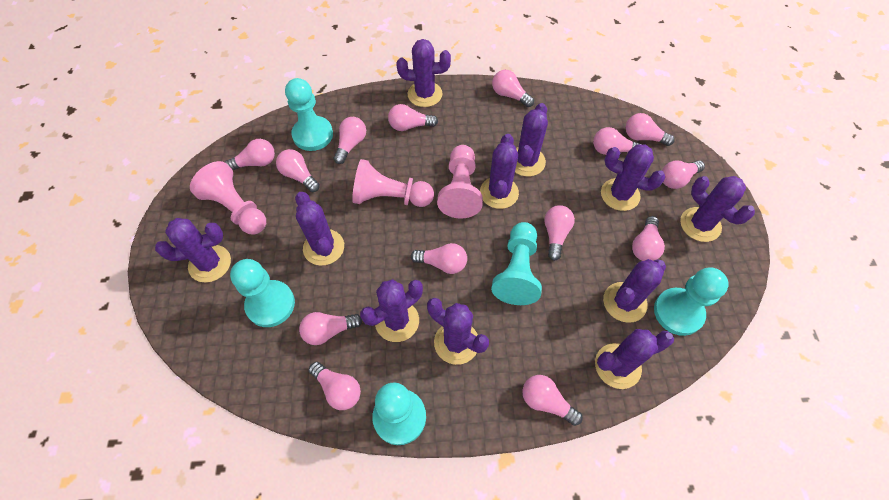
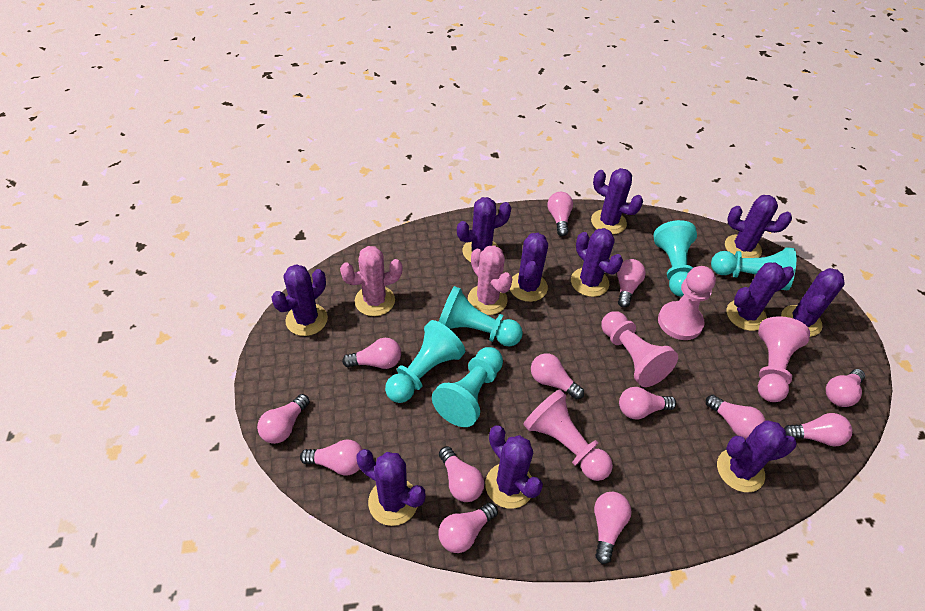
pink cactus: none = 0 -> [340,246,402,316] [468,245,512,315] = 2
pink light bulb: [225,139,275,170] [276,149,320,192] [299,312,362,345] [309,362,361,410] [334,117,366,164] [388,104,438,131] [411,243,467,274] [492,70,534,107] [522,375,582,426] [544,205,575,261] [593,127,642,155] [626,113,675,146] [632,216,665,261] [662,160,705,189] = 14 -> [257,394,310,444] [300,439,363,476] [342,338,401,369] [439,446,484,502] [439,502,498,553] [531,353,584,400] [547,192,573,236] [594,492,632,564] [617,259,646,308] [619,387,676,420] [706,395,766,439] [784,413,852,447] [826,369,865,407] = 13
pink pawn: [190,161,266,235] [352,159,434,207] [437,145,483,219] = 3 -> [523,389,613,481] [601,311,678,387] [658,266,716,340] [758,316,810,402] = 4

